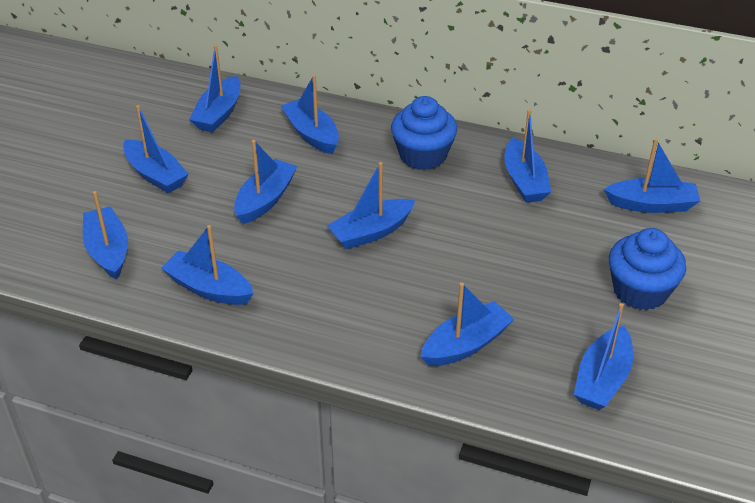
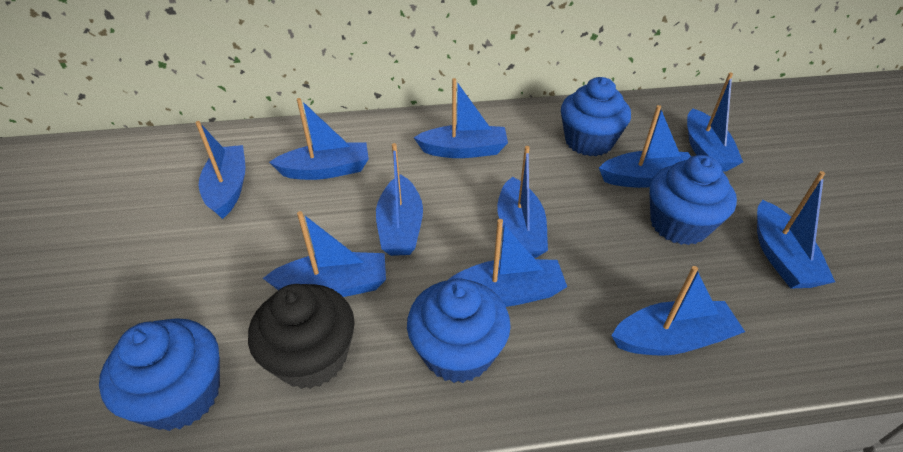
black cupcake: none = 0 -> [248,284,355,389] = 1
blue cupcake: [391,96,457,170] [609,228,686,310] = 2 -> [99,318,220,431] [407,279,511,383] [561,77,631,156] [649,155,737,245] = 4

